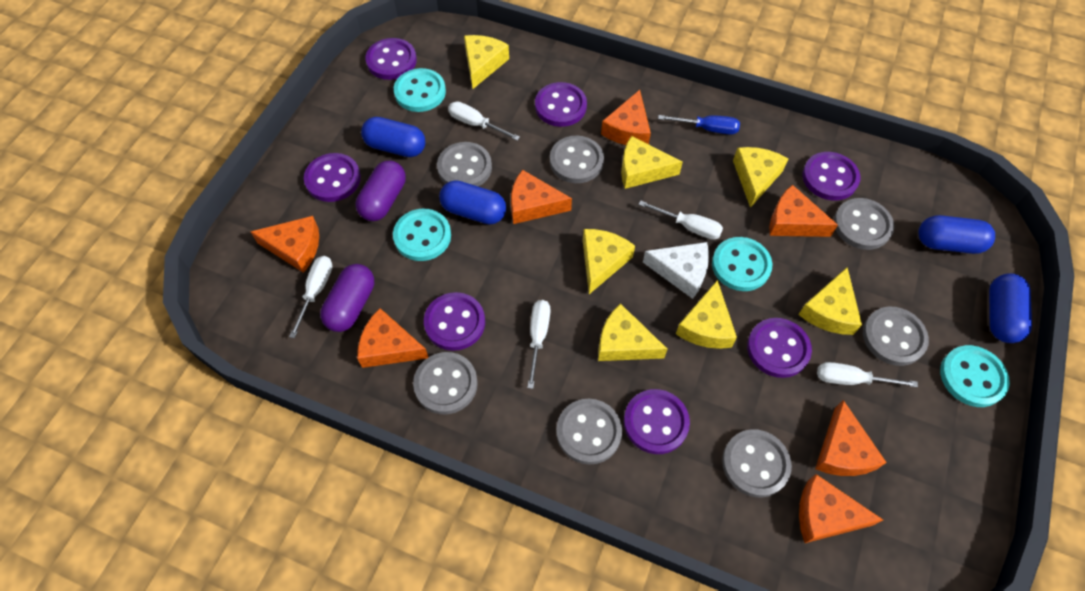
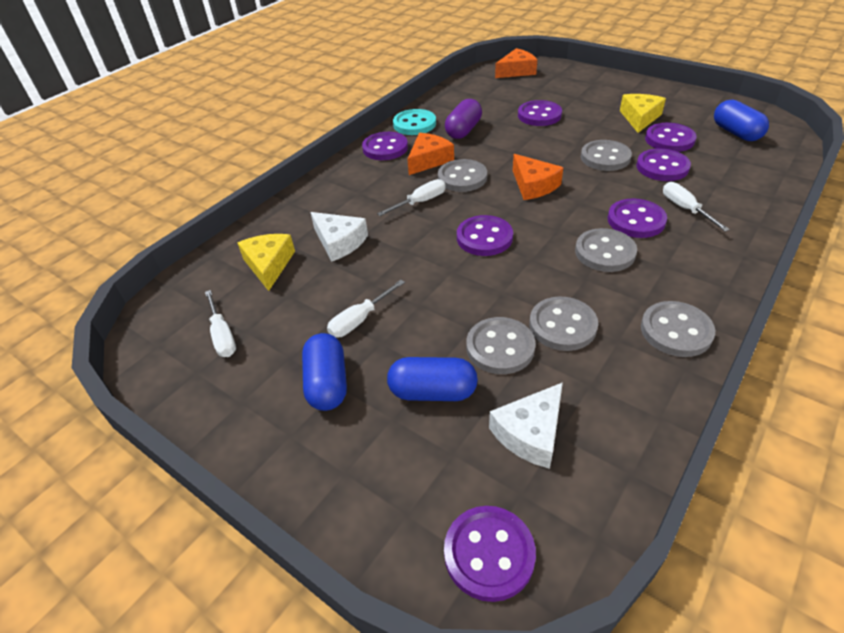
blue capsule: [361,117,425,157] [439,180,506,225] [918,215,995,254] [989,273,1032,343] = 4 -> [302,333,347,411] [387,357,478,401] [714,100,769,141] = 3
blue screwdriver: [658,115,740,135] = 1 -> none = 0
grey button: [413,352,478,414] [437,142,492,186] [550,136,604,183] [556,399,622,465] [722,429,792,498] [834,198,894,250] [863,307,929,366] = 7 -> [438,159,487,192] [466,317,536,374] [529,296,598,351] [575,228,637,272] [581,140,632,171] [641,301,715,357] = 6
orange cheese: [251,216,319,273] [357,308,428,368] [511,170,572,224] [601,90,651,145] [769,185,838,237] [799,474,883,543] [815,400,887,476] = 7 -> [407,133,454,175] [495,48,537,78] [513,154,564,200] = 3
purple capsule: [320,264,374,332] [356,161,406,221] = 2 -> [445,99,482,139] = 1
turquoise button: [393,209,451,261] [394,68,446,112] [712,237,773,291] [940,345,1010,407] = 4 -> [393,109,436,135] = 1
white cheese: [643,242,709,299] = 1 -> [310,212,368,262] [489,382,563,469] = 2
white screwdriver: [289,256,332,338] [448,101,520,141] [527,300,550,389] [639,200,723,240] [817,362,918,387] = 5 -> [205,290,236,357] [327,280,405,337] [377,179,446,216] [663,182,730,232] = 4
yellow cheese: [464,35,509,89] [583,229,635,294] [598,303,668,361] [621,136,683,189] [676,280,737,349] [733,147,789,208] [798,267,862,335] = 7 -> [238,234,295,291] [620,94,666,133] = 2

